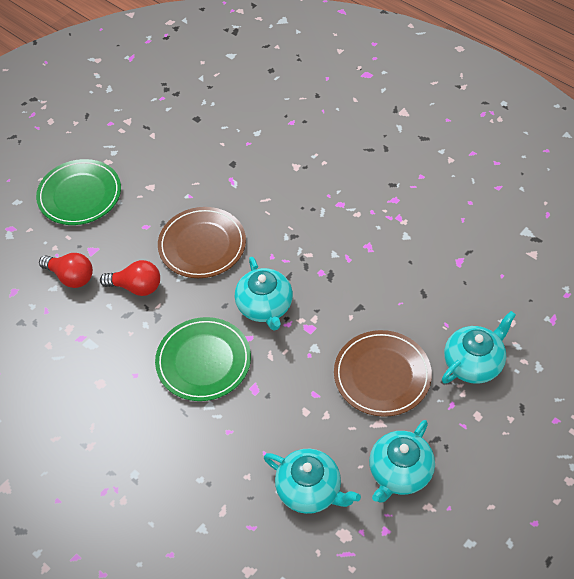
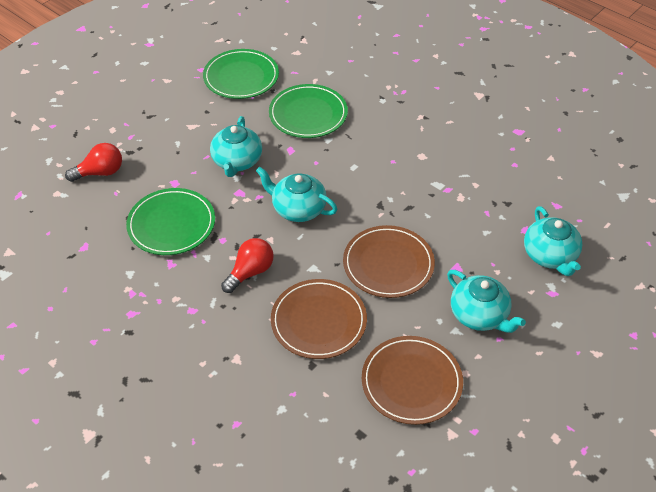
brown plate: [158,207,246,278] [334,330,432,417] = 2 -> [271,279,367,359] [343,225,435,298] [362,336,463,425] = 3
green plate: [36,159,121,225] [155,317,251,401] = 2 -> [126,188,215,255] [203,49,279,99] [269,84,348,138] = 3

